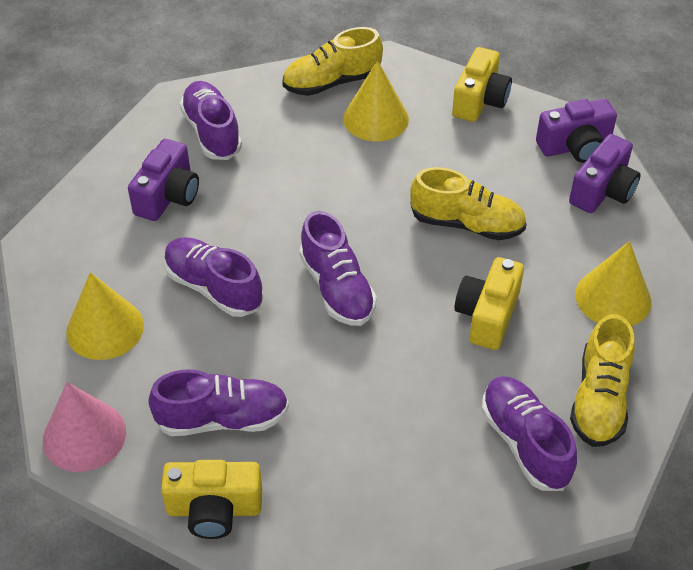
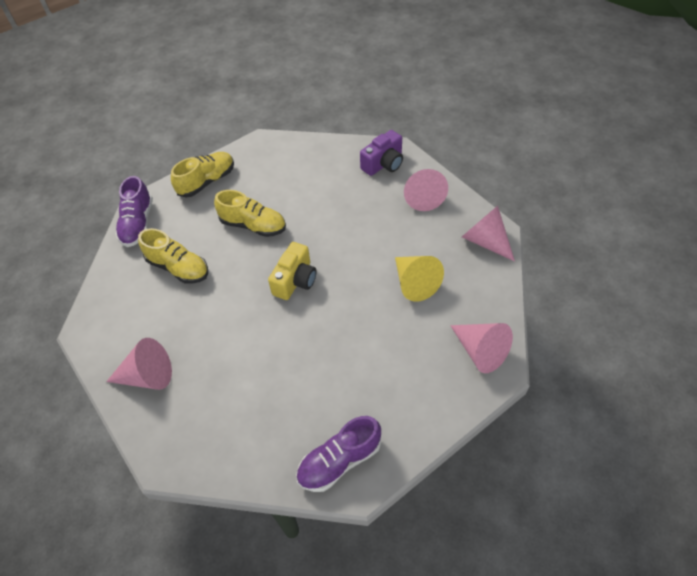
pink cone: [43,382,126,472] = 1 -> [106,338,172,390] [404,169,448,211] [450,323,513,373] [462,206,515,262] = 4
purple camera: [128,139,199,221] [536,99,617,163] [569,134,640,213] = 3 -> [360,130,403,176] = 1
purple shoe: [148,369,289,436] [164,237,263,317] [180,81,242,160] [299,211,377,326] [481,376,577,491] = 5 -> [115,176,153,247] [296,416,381,492] = 2
yellow camera: [161,460,262,539] [452,47,512,122] [454,257,524,350] = 3 -> [268,242,317,300] = 1
yellow cone: [66,272,144,360] [343,60,409,142] [575,241,651,326] = 3 -> [395,256,444,302] = 1

